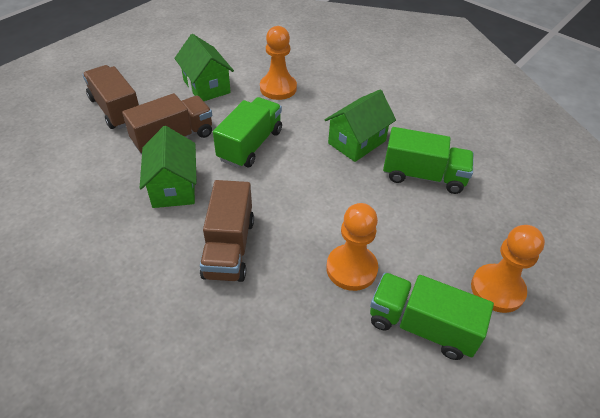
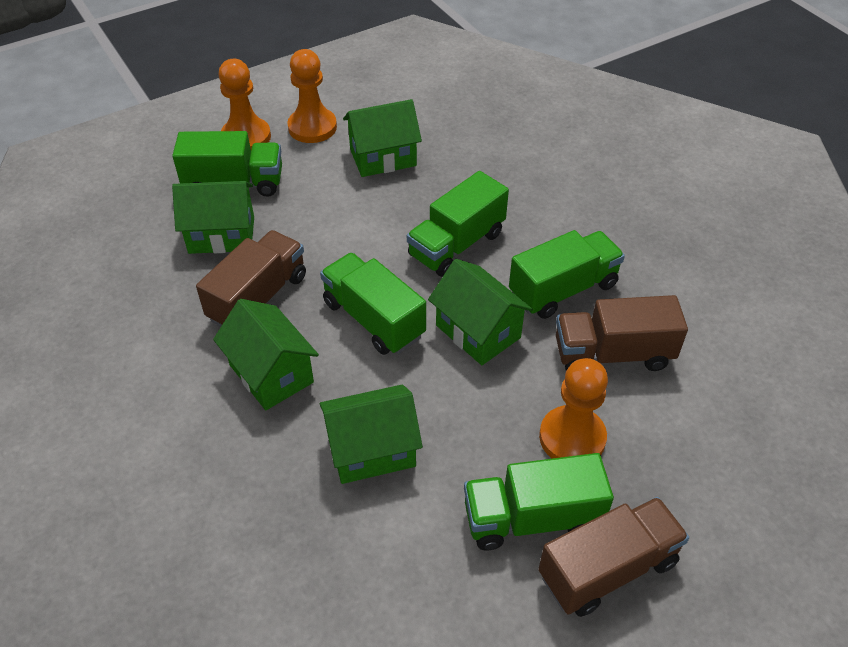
green house: [140,126,197,208] [174,34,234,101] [324,89,396,162] = 3 -> [172,181,254,254] [213,299,319,410] [320,385,423,484] [343,99,422,177] [428,259,533,365] = 5
green truck: [213,97,282,168] [370,273,494,360] [383,127,474,194] = 3 -> [172,131,282,197] [320,253,426,355] [407,171,509,277] [464,453,614,551] [509,230,625,319] = 5

